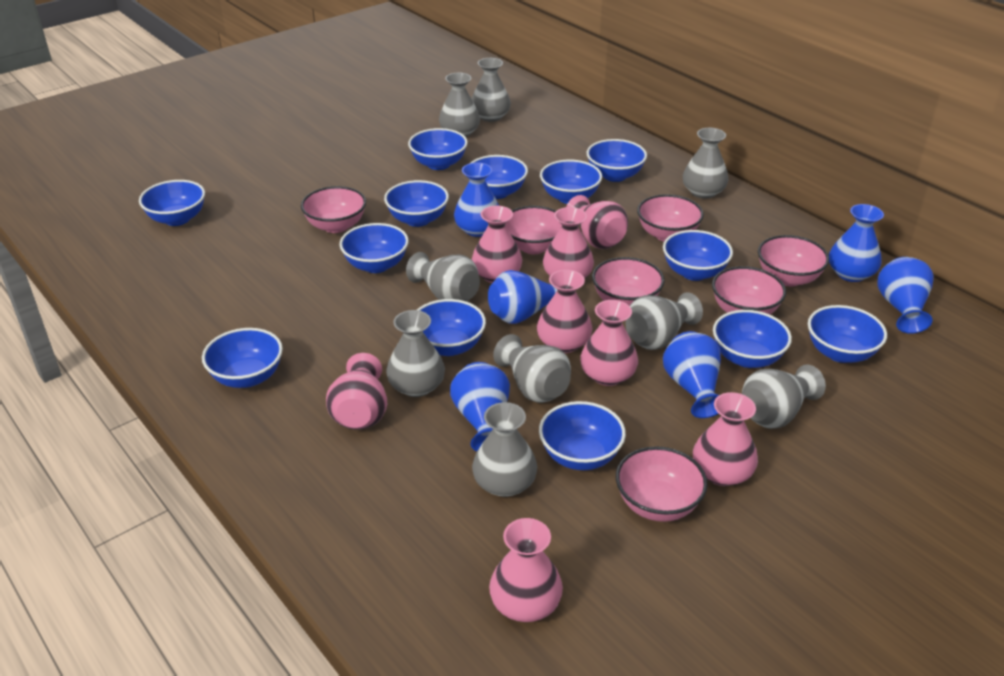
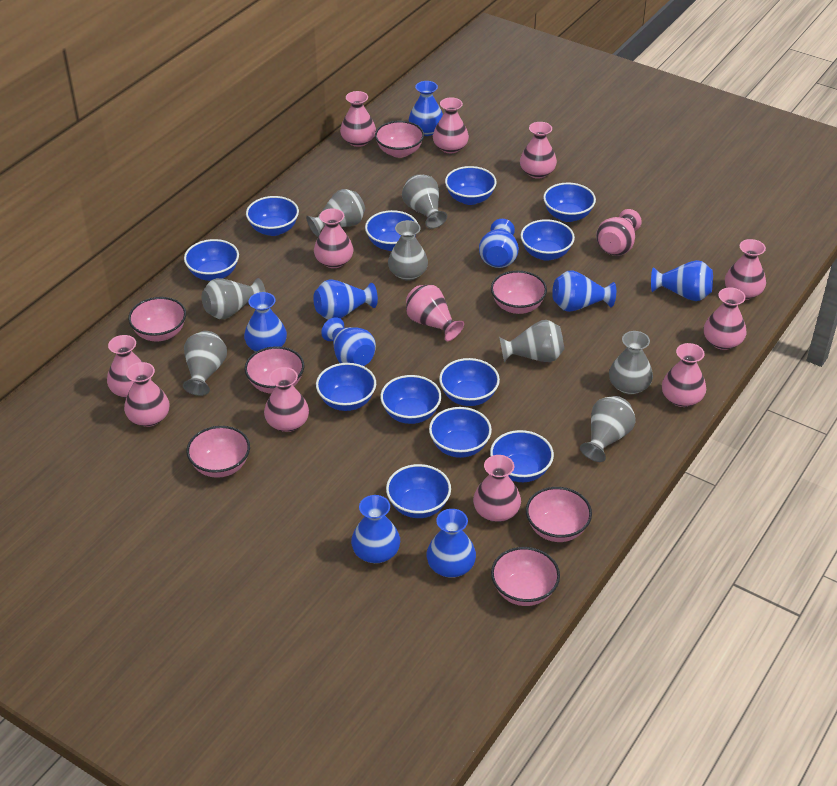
blue bowl: [139,180,205,226] [202,328,283,388] [340,223,409,273] [384,180,449,227] [408,128,468,170] [417,299,486,356] [469,155,528,199] [539,401,626,470] [540,160,602,204] [586,139,647,182] [663,230,733,281] [713,310,792,368] [808,305,887,363] = 13 -> [184,239,239,281] [246,196,299,236] [316,363,376,411] [365,210,418,251] [380,375,441,424] [386,464,451,518] [429,407,492,458] [439,358,500,406] [445,166,497,205] [490,430,554,482] [521,219,575,261] [543,183,596,222] = 12
blue vase: [450,362,510,451] [454,162,499,237] [488,270,557,324] [663,331,721,418] [829,204,884,282] [877,257,934,334] = 6 -> [244,292,287,352] [313,279,378,320] [321,317,376,366] [351,495,400,563] [409,81,443,136] [427,509,476,578] [479,219,519,268] [552,270,616,312] [651,260,713,301] = 9
grey vase: [386,310,445,397] [406,252,480,302] [439,73,480,137] [472,58,511,122] [472,402,537,497] [493,334,571,403] [626,292,703,350] [683,128,728,199] [742,364,826,429] = 9 -> [183,331,227,396] [201,278,266,319] [306,189,365,237] [388,220,428,281] [402,174,447,229] [499,320,564,362] [580,396,636,462] [609,331,653,394] = 8
pink vase: [326,353,387,429] [472,206,522,283] [489,518,563,622] [537,270,592,353] [543,207,594,278] [566,195,628,249] [580,300,638,386] [693,392,758,486] = 8 -> [107,335,151,398] [124,362,169,427] [264,367,309,432] [314,208,353,268] [340,91,376,147] [406,285,464,341] [433,97,469,153] [473,455,521,522] [520,122,557,179] [596,209,642,256] [662,343,706,407] [704,287,746,350] [725,239,766,300] = 13

